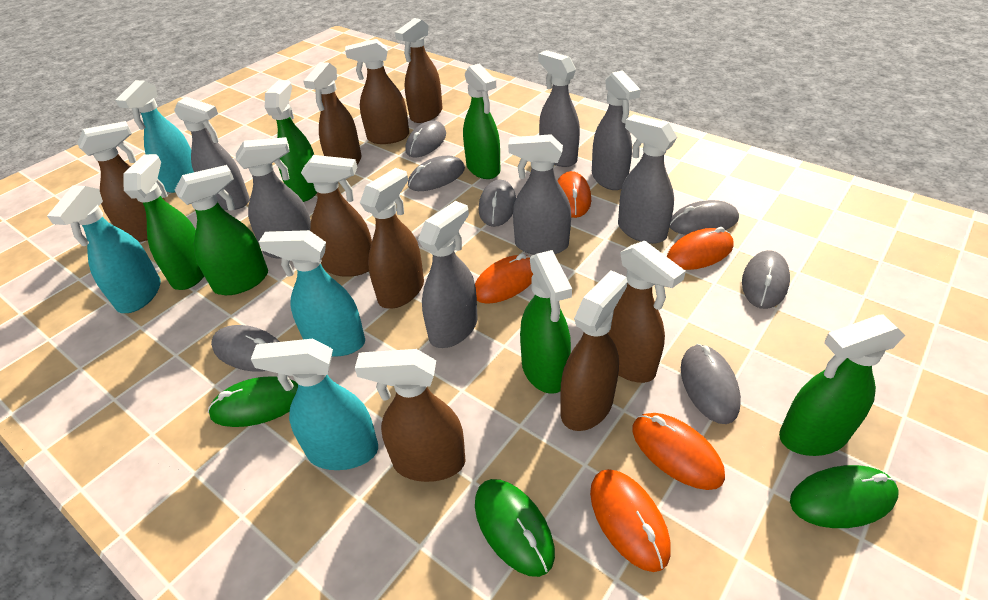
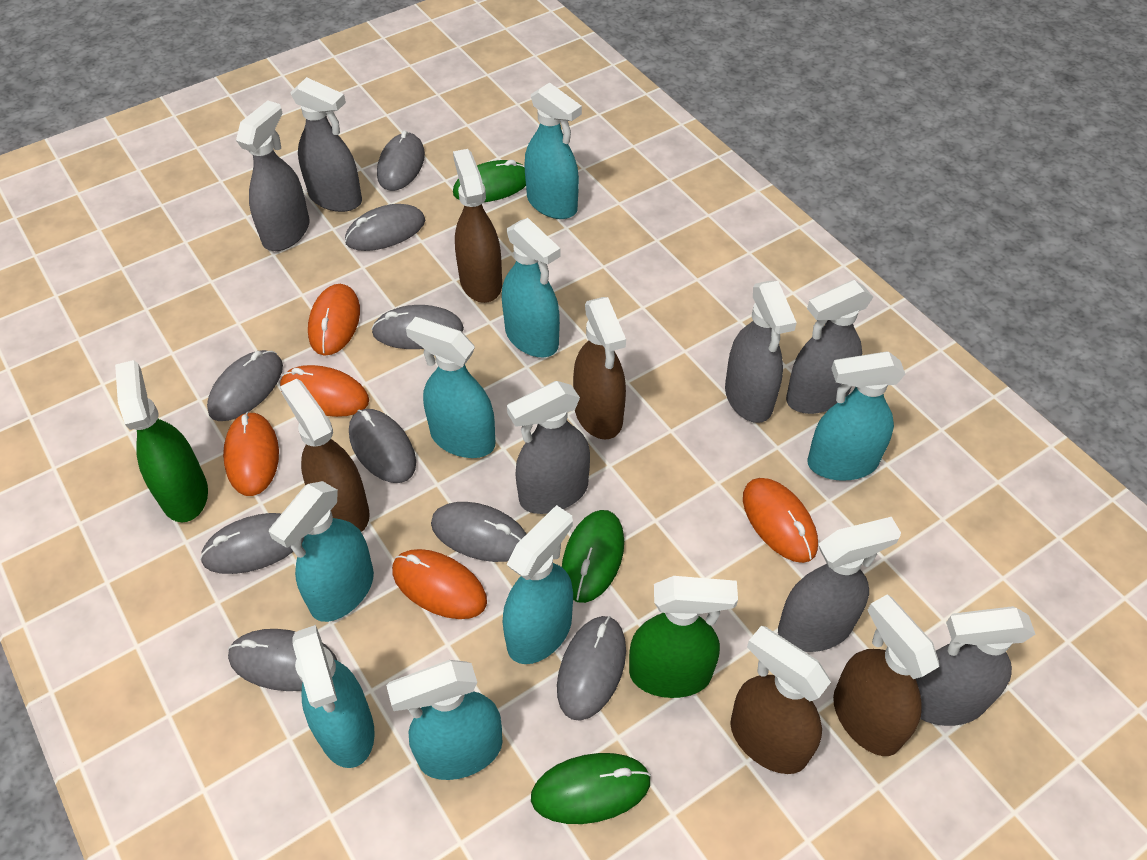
brown spray bottle: [77,121,165,242] [301,155,372,277] [303,62,361,165] [345,39,409,144] [355,349,466,482] [360,168,424,309] [395,18,443,123] [560,270,627,431] [608,241,686,383] = 9 -> [280,379,370,532] [453,149,502,303] [573,297,626,440] [730,626,831,774] [833,594,939,756] = 5
green spray bottle: [123,154,204,290] [175,165,268,295] [265,80,317,202] [463,64,500,179] [520,250,572,394] [779,314,905,456] = 6 -> [115,360,208,522] [629,576,738,698] = 2
grey mouse: [211,325,280,372] [405,120,446,158] [408,155,465,191] [478,180,516,227] [670,200,739,235] [681,344,741,424] [742,250,790,309] = 7 -> [200,513,304,574] [207,350,283,421] [228,629,338,691] [345,204,425,251] [349,409,416,483] [371,305,464,349] [377,130,425,191] [431,502,526,562] [557,616,626,721] = 9
turquoise spray bottle: [47,185,161,313] [115,80,194,193] [251,338,378,470] [259,230,365,357] = 4 -> [269,481,374,622] [292,625,375,768] [386,660,503,780] [406,317,495,458] [502,218,561,357] [503,505,573,664] [525,82,582,219] [807,352,905,481] = 8

